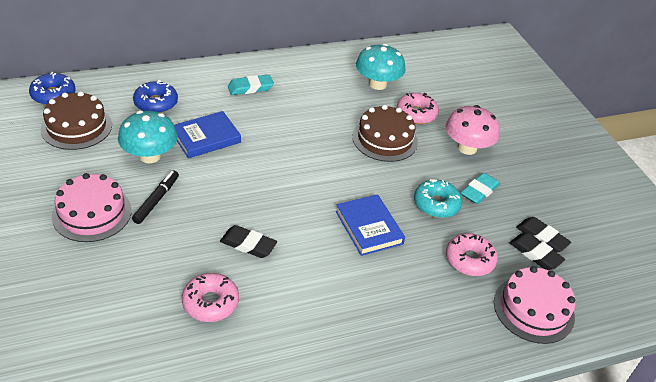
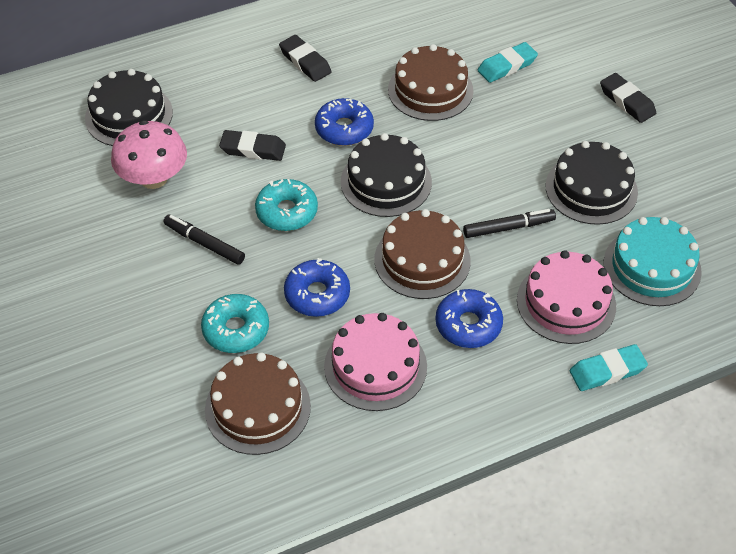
black cake: none = 0 -> [85,69,173,146] [341,133,432,217] [546,141,638,225] = 3
black marker: [132,170,179,224] = 1 -> [163,214,245,265] [463,209,556,238] = 2
blue book: [174,111,241,159] [336,194,405,256] = 2 -> none = 0
blue donut: [29,72,76,105] [133,80,178,113] = 2 -> [284,258,350,317] [315,98,374,146] [435,289,503,348] = 3
brown cake: [41,91,112,150] [352,105,418,162] = 2 -> [205,352,311,455] [374,209,471,299] [388,44,474,121] = 3
pink donut: [182,273,239,322] [397,93,439,124] [446,233,498,276] = 3 -> none = 0
turquoise cake: none = 0 -> [604,217,702,306] = 1
turquoise donut: [414,179,462,218] = 1 -> [201,294,269,353] [255,179,318,231] = 2
turquoise mushroom: [118,111,178,163] [356,44,406,90] = 2 -> none = 0

